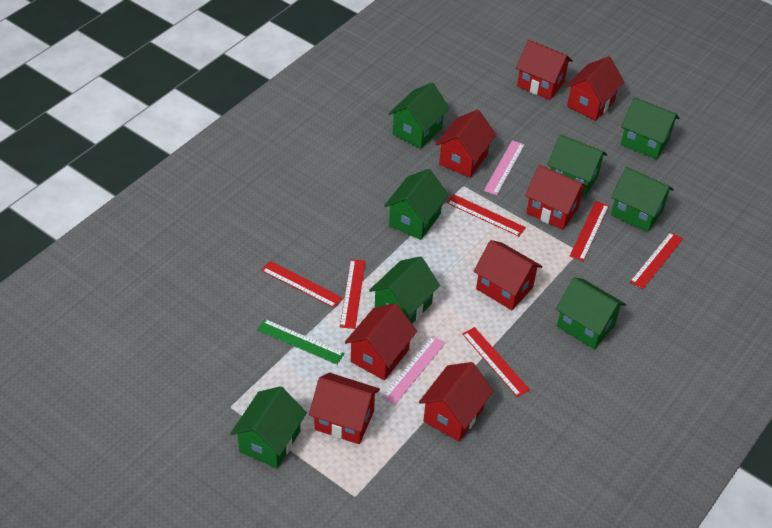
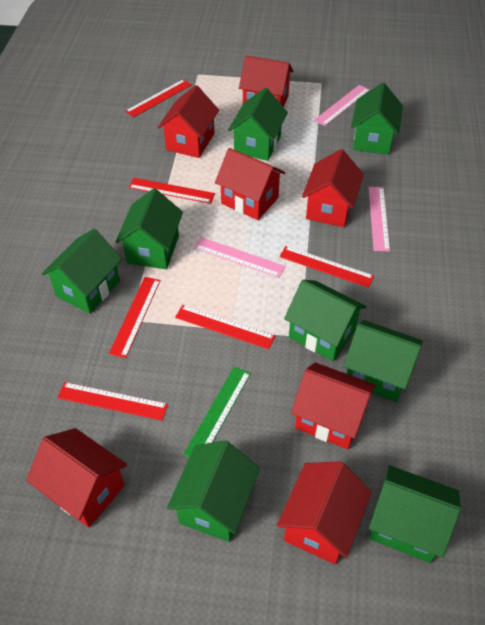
pink ruler: [382,336,445,405] [484,140,525,195] = 2 -> [194,237,286,278] [314,85,370,126] [368,187,390,252] = 3
red house: [309,373,380,444] [345,303,417,380] [419,362,493,442] [435,110,496,178] [473,240,543,310] [516,40,573,100] [525,165,588,230] [566,56,624,121] = 8 -> [26,428,127,527] [158,85,219,158] [215,148,285,220] [239,55,293,107] [277,461,372,565] [291,362,376,449] [302,149,364,227] = 7

